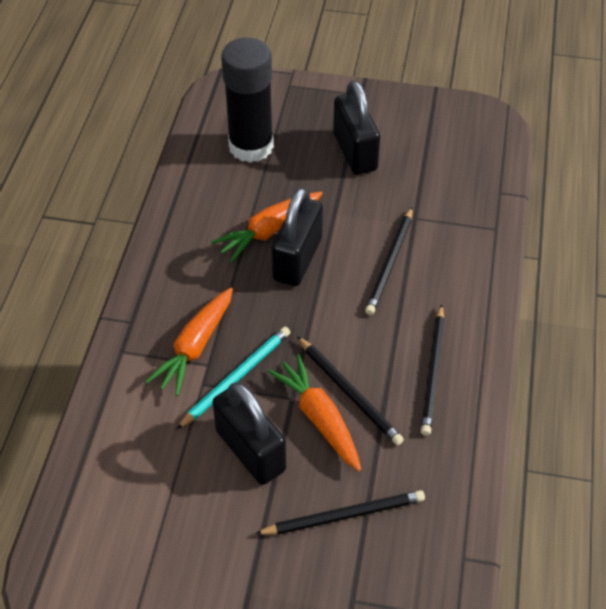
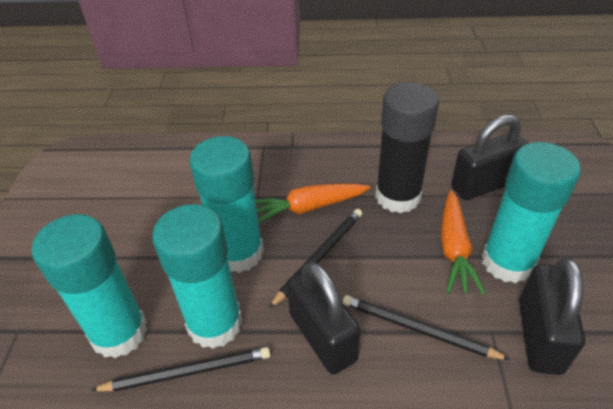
black pencil: [255,490,425,535] [297,336,404,445] [365,207,413,315] [421,304,445,436] = 4 -> [91,347,270,392] [269,209,362,309] [343,295,510,360] = 3
orange carrot: [145,288,233,396] [211,192,323,263] [267,354,361,471] = 3 -> [255,183,371,223] [441,190,486,295] = 2
turquoise glue stick: none = 0 -> [32,214,147,358] [152,204,243,349] [189,136,264,273] [482,142,581,283] = 4
turquoise pencil: [176,327,290,430] = 1 -> none = 0

